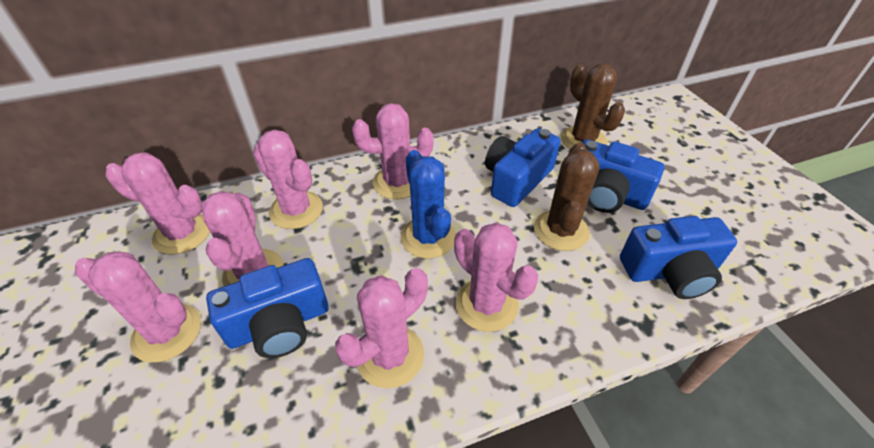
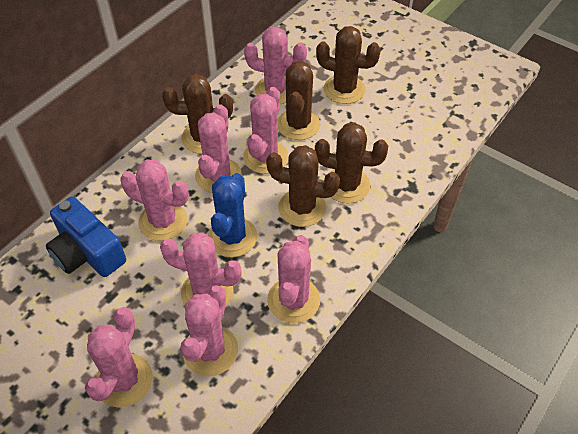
blue camera: [206,258,329,358] [485,128,560,207] [582,139,664,213] [620,216,737,299] = 4 -> [46,197,126,277] = 1
brown cactus: [534,143,600,251] [561,64,625,149] = 2 -> [162,74,233,154] [266,145,340,227] [278,61,320,140] [315,122,388,204] [316,26,381,104] = 5
pink cactus: [75,252,201,363] [105,152,210,255] [201,191,284,286] [253,130,323,229] [335,268,428,388] [352,103,433,199] [454,222,538,332] = 7 -> [85,307,152,408] [120,159,189,241] [160,232,242,307] [181,285,238,376] [195,104,241,193] [243,87,289,174] [244,27,307,104] [267,235,320,323] = 8

